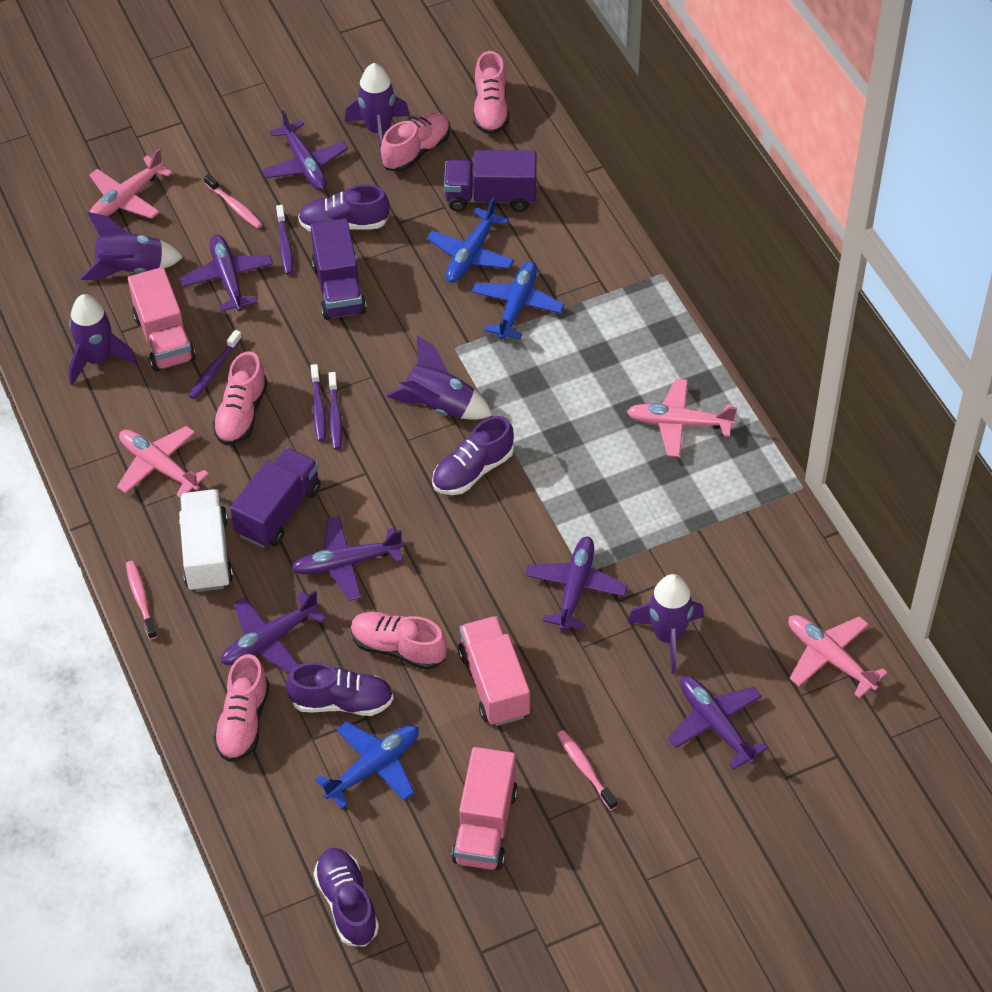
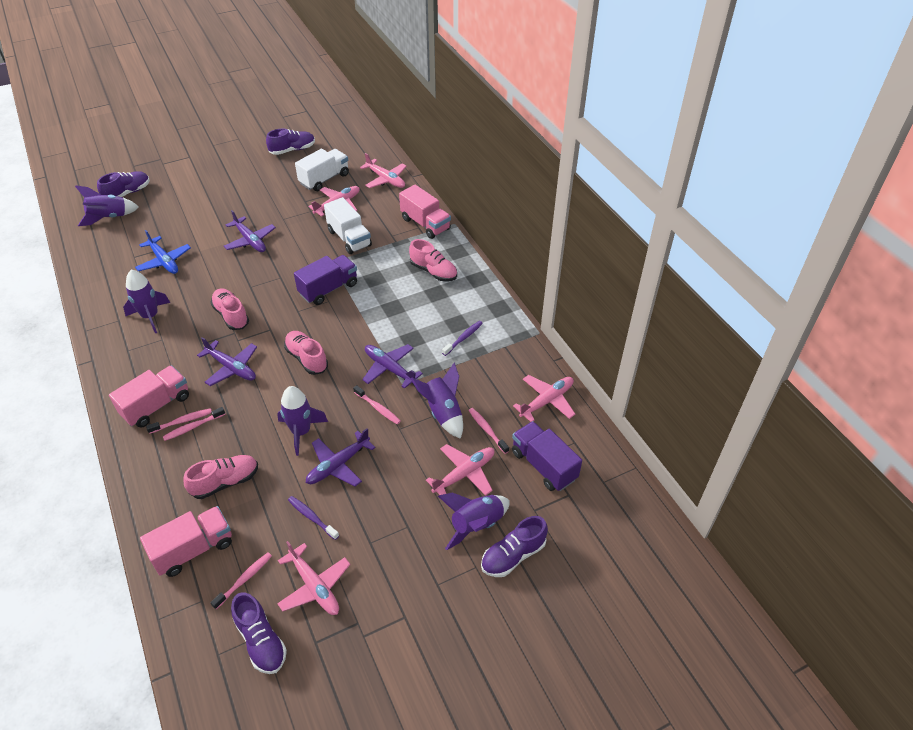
blue plane: [315,721,419,809] [427,198,514,283] [472,261,564,340] = 3 -> [135,230,191,274] = 1
pink plane: [89,148,172,219] [117,426,209,498] [627,379,737,457] [788,615,888,698] = 4 -> [277,541,350,615] [308,186,360,217] [360,153,407,188] [426,444,494,496] [513,375,575,422] = 5
pink shoe: [212,352,268,445] [213,654,269,762] [351,612,447,670] [381,112,450,172] [473,51,509,135] = 5 -> [183,455,258,499] [210,288,249,330] [284,331,328,375] [409,239,457,282] = 4
pink toothbrush: [126,561,157,639] [204,174,263,229] [557,730,617,810] = 3 -> [146,408,211,434] [163,407,225,441] [210,552,272,609] [353,385,401,425] [469,408,509,454] = 5
purple plane: [180,235,273,311] [221,590,326,674] [262,110,348,191] [292,516,403,601] [525,536,628,631] [668,676,768,770] = 6 -> [197,337,257,386] [224,210,276,252] [306,428,376,487] [362,344,423,389] = 4
purple toothbrush: [189,330,242,399] [276,205,293,275] [311,364,326,442] [328,372,342,450] = 4 -> [288,496,339,540] [442,321,483,356] = 2
purple truck: [230,448,321,548] [311,219,366,320] [444,150,536,212] = 3 -> [294,255,357,305] [512,421,582,491] = 2
white truck: [179,489,233,592] = 1 -> [295,149,349,191] [324,197,372,254] = 2

